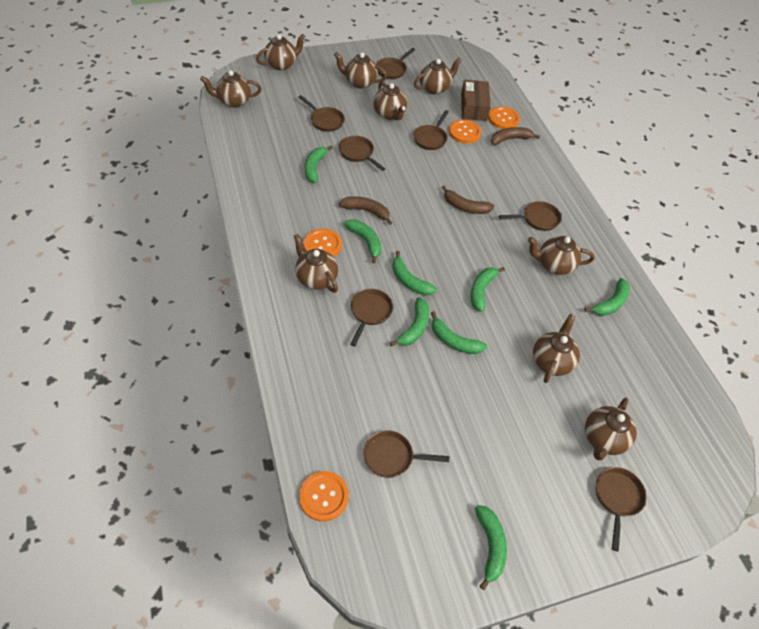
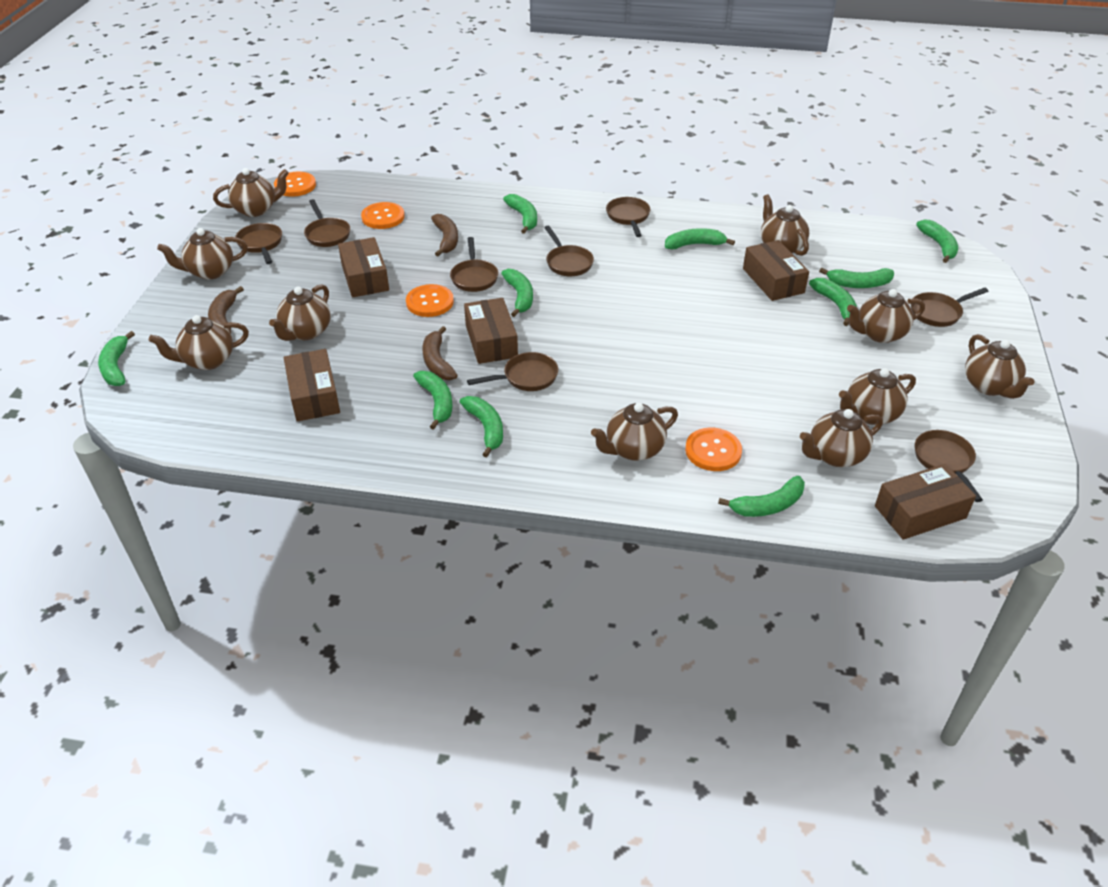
brown box: [461,80,491,121] = 1 -> [284,349,340,422] [338,237,389,297] [464,298,518,364] [743,240,809,301] [875,464,976,540] = 5
brown teapot: [200,70,262,107] [256,33,305,71] [294,234,338,293] [334,52,387,89] [373,81,407,120] [414,57,462,95] [528,236,594,275] [533,314,580,383] [585,398,637,460] = 9 -> [149,315,249,370] [157,228,248,279] [213,168,289,217] [269,284,331,341] [591,403,678,461] [761,194,809,256] [800,409,883,467] [839,368,916,425] [847,289,925,343] [965,334,1034,399] = 10
green banana: [305,145,333,183] [344,219,381,263] [390,297,429,346] [392,251,437,295] [431,311,487,354] [470,267,505,312] [475,505,507,590] [584,278,630,316] = 8 -> [98,331,135,386] [413,371,452,430] [460,396,503,458] [501,269,533,317] [503,194,537,234] [665,228,735,250] [718,476,805,517] [809,278,857,326] [819,268,894,288] [916,220,958,263] = 10

